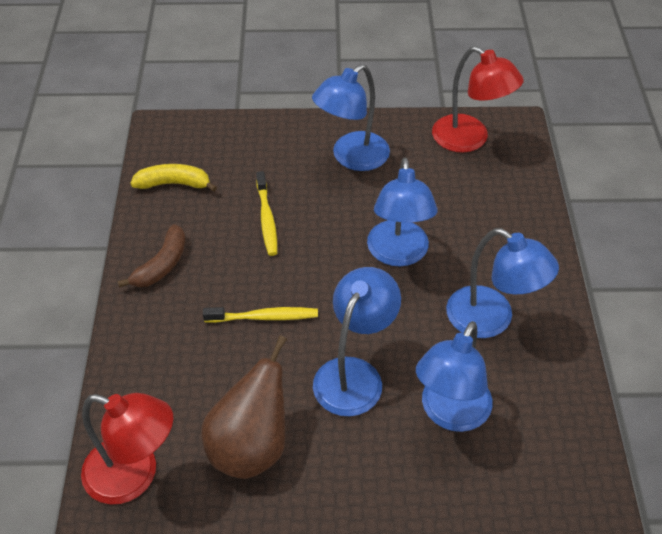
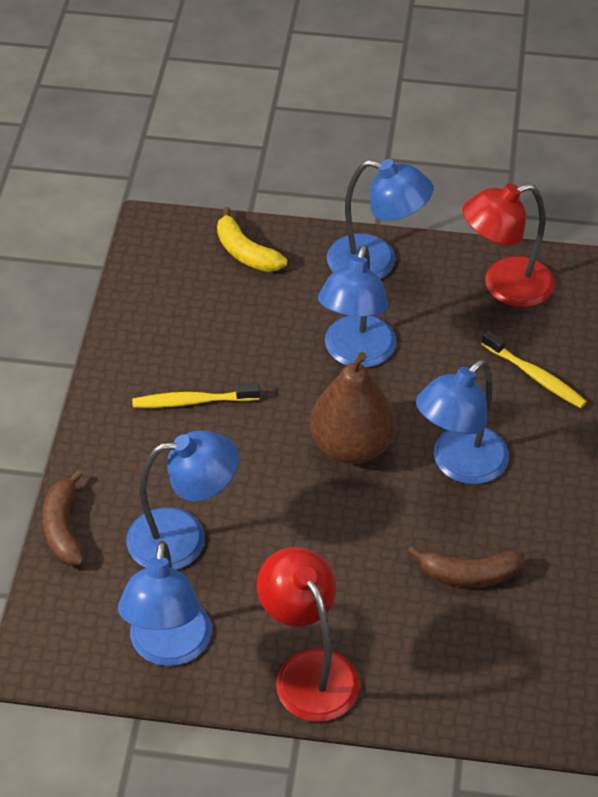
brown banana: [117,224,186,288] = 1 -> [42,470,85,566] [408,546,524,587] = 2

